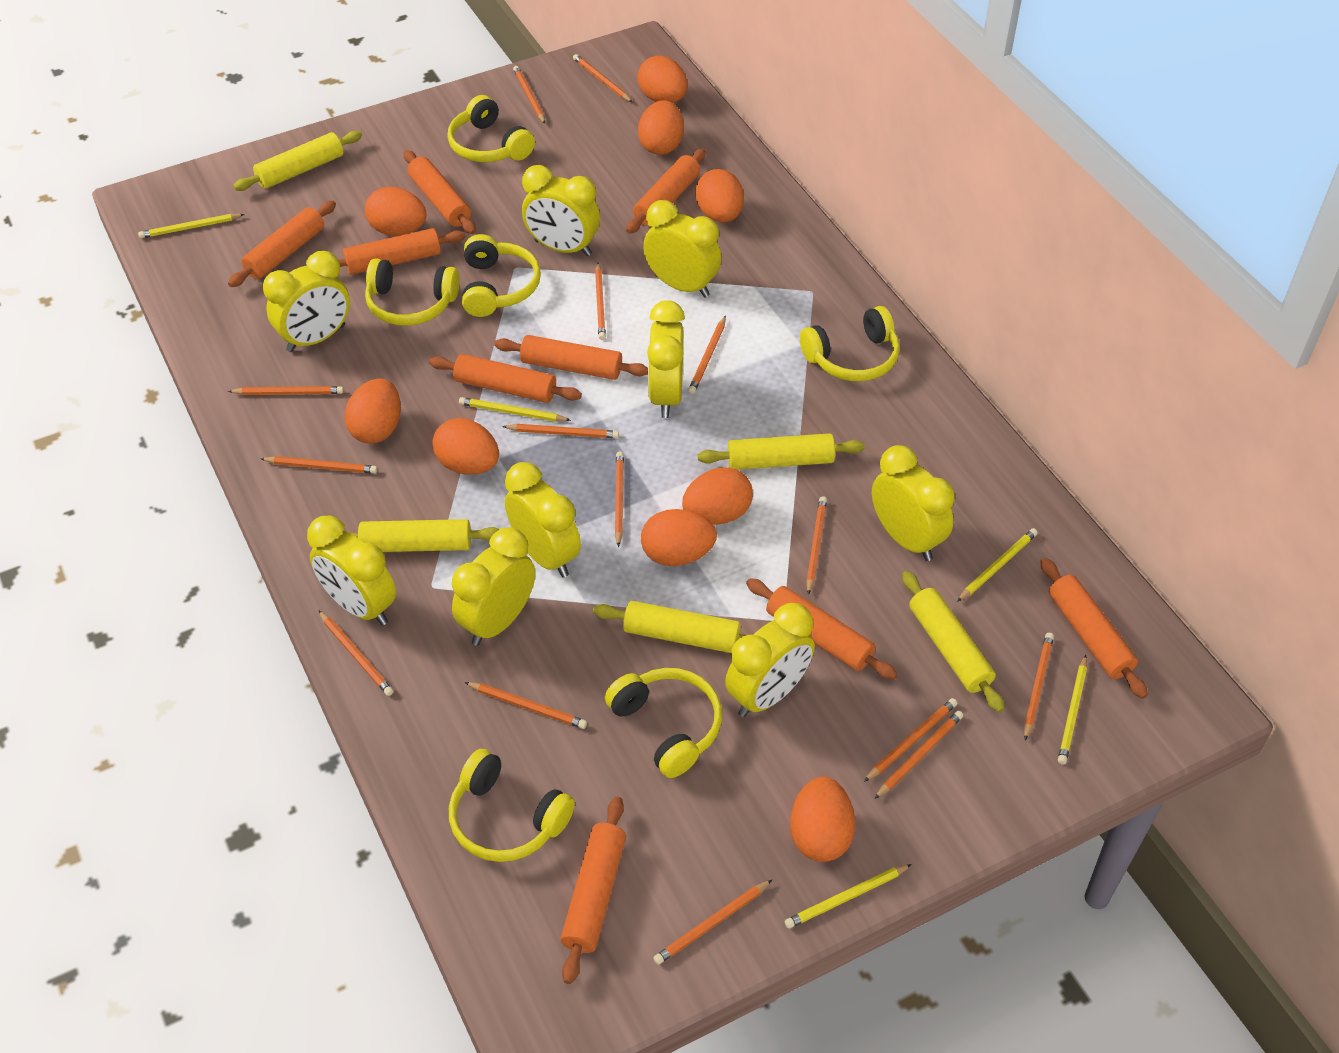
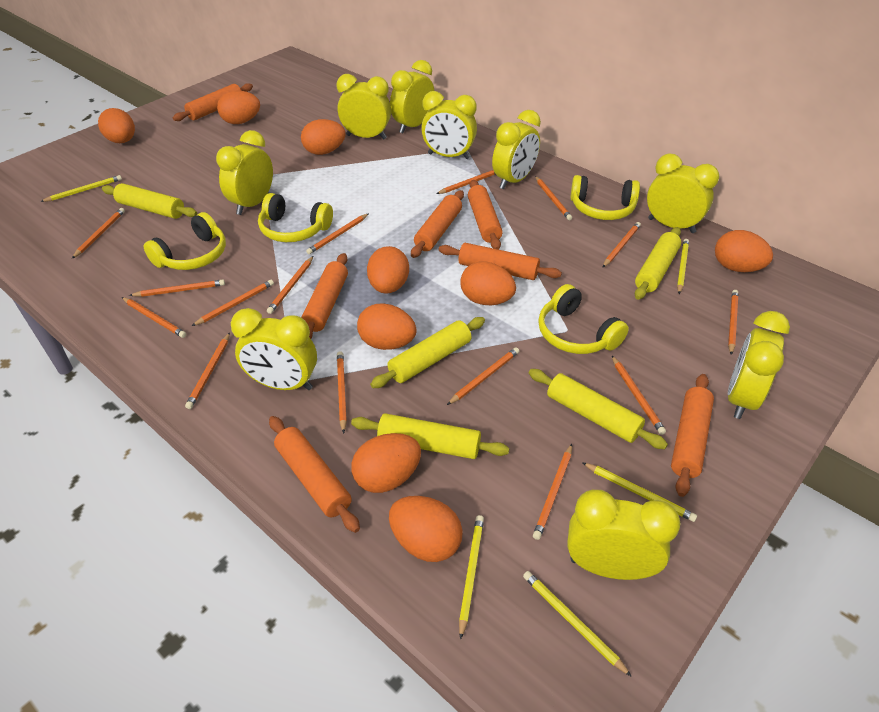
orange rolling pin: [228,200,336,287] [339,228,466,275] [404,150,476,234] [429,354,582,403] [494,335,648,380] [560,796,626,984] [626,148,706,234] [746,578,898,680] [1040,558,1148,699] = 9 -> [173,83,253,121] [269,416,360,533] [301,253,348,339] [411,190,464,258] [439,243,562,280] [468,180,503,250] [671,374,714,497] = 7
yellow headphones: [365,258,460,326] [447,95,535,162] [449,749,575,862] [462,234,541,317] [605,668,722,778] [800,306,900,381] = 6 -> [143,212,226,270] [258,193,333,242] [538,284,629,354] [570,175,640,220] = 4

